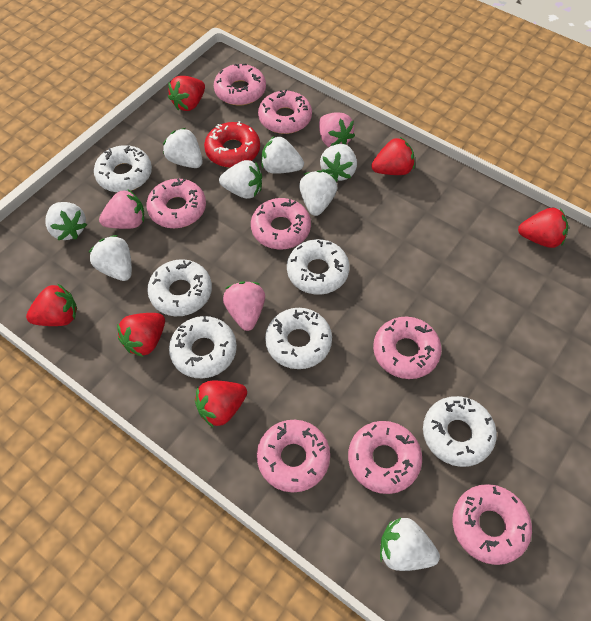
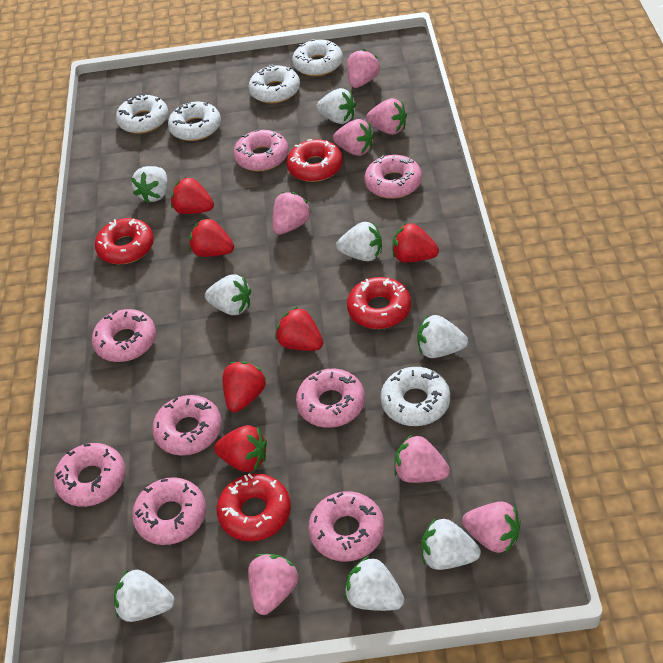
pink strawberry: [99,189,144,229] [223,281,265,331] [319,112,355,147] = 3 -> [248,554,299,615] [272,192,312,235] [333,119,374,156] [347,49,380,88] [366,98,407,135] [394,435,450,483] [462,502,521,553] = 7
red donut: [204,121,260,167] = 1 -> [95,218,154,264] [217,473,291,541] [287,139,343,182] [347,277,411,329] = 4
white donut: [94,145,152,192] [147,259,212,316] [169,316,237,378] [265,308,332,369] [287,239,349,295] [423,396,497,467] = 6 -> [116,93,168,134] [168,101,221,141] [249,64,300,103] [292,39,343,76] [380,367,450,426] = 5

